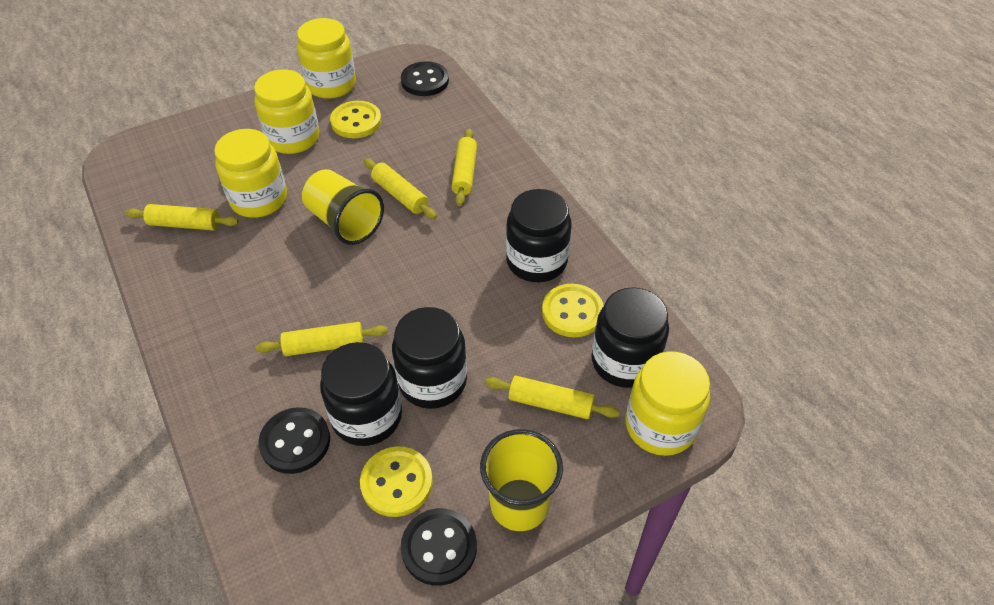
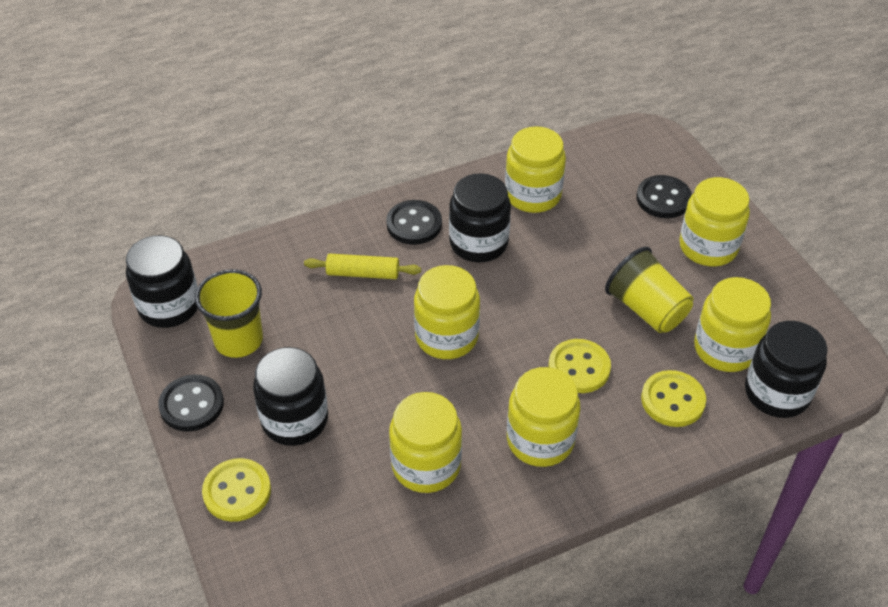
yellow jar: [214,129,287,218] [254,69,319,154] [297,18,356,99] [625,351,710,456] = 4 -> [389,392,462,493] [414,265,480,359] [505,126,566,213] [507,367,580,467] [679,177,750,266] [694,277,771,372] = 6
yellow rolling pin: [125,204,239,231] [256,322,388,356] [364,158,437,219] [451,129,477,206] [485,376,620,419] = 5 -> [304,253,421,279] = 1

